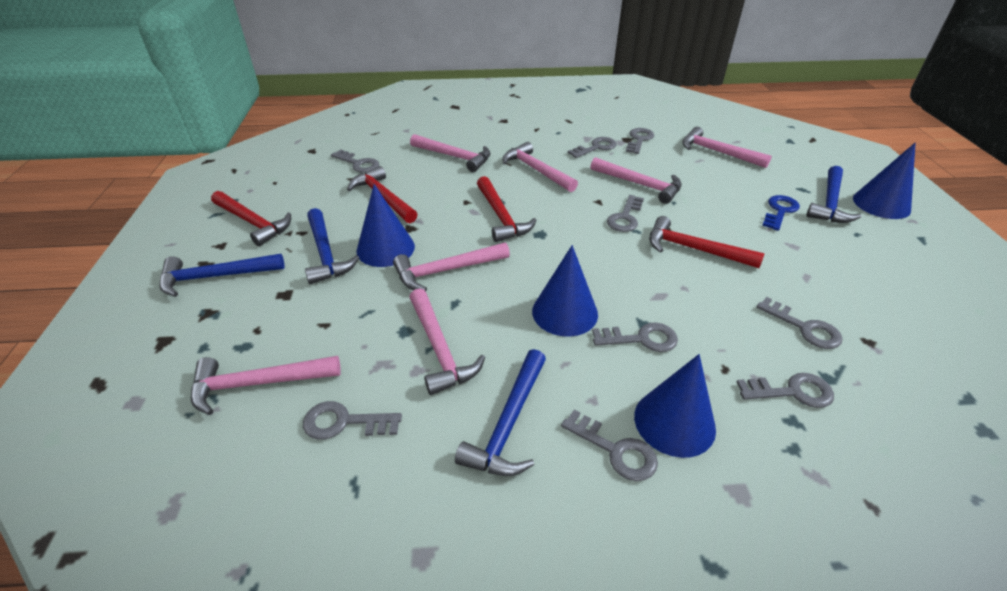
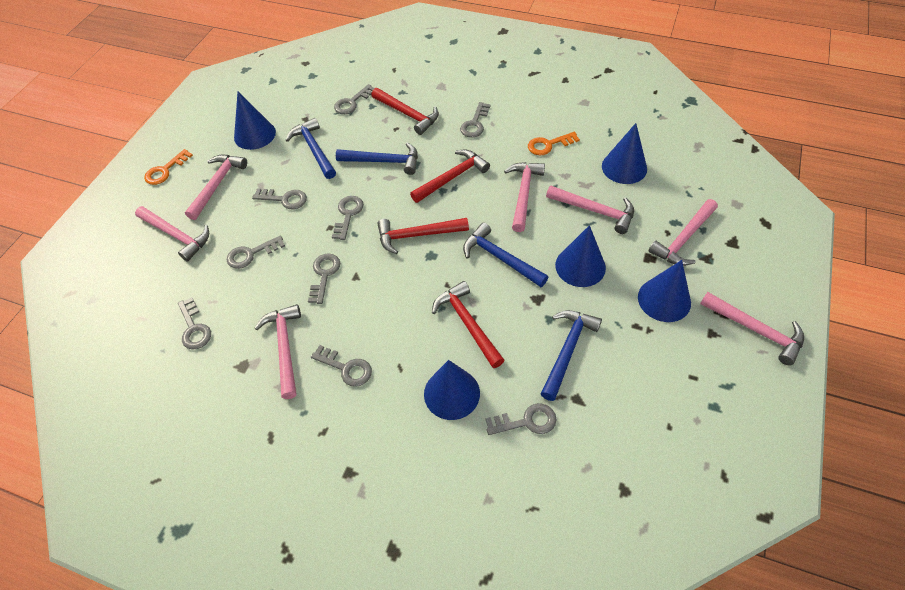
blue cone: [357,184,415,267] [532,245,598,337] [634,354,716,458] [853,143,916,219] = 4 -> [234,92,276,150] [424,360,480,420] [555,225,606,287] [602,123,647,184] [638,260,691,322] = 5
blue key: [762,195,800,231] = 1 -> none = 0
orange key: none = 0 -> [144,149,193,185] [528,132,580,155] = 2

